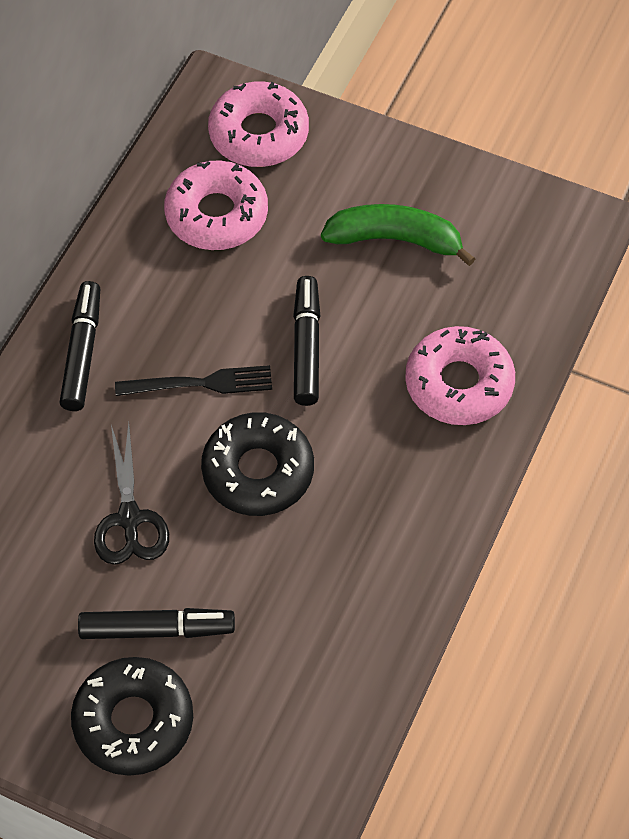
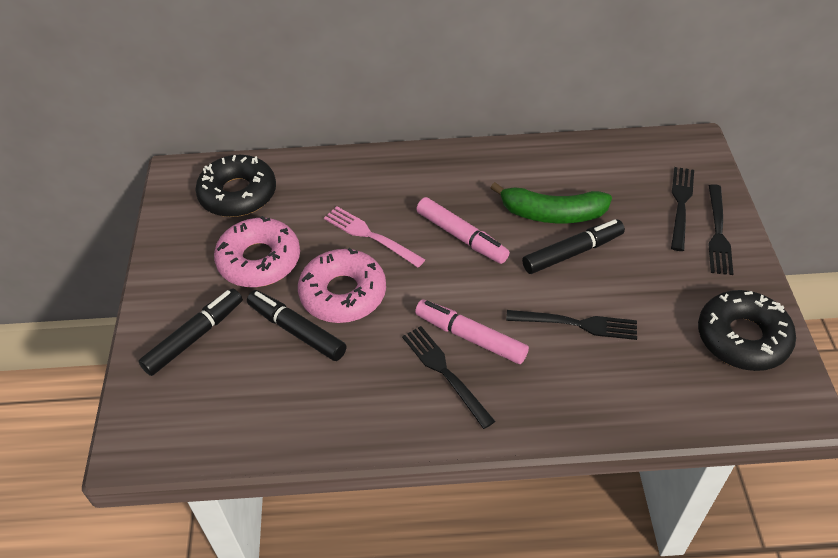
black fork: [115,365,272,396] = 1 -> [402,326,495,429] [506,310,637,340] [671,167,694,251] [708,184,733,275] = 4
black scissors: [94,422,169,565] = 1 -> none = 0
pink donut: [164,160,268,250] [208,82,309,167] [405,326,515,425] = 3 -> [214,216,300,287] [298,248,386,323] = 2
pink fork: none = 0 -> [324,206,426,268] = 1
pink marker: none = 0 -> [415,300,529,364] [416,197,510,264] = 2

